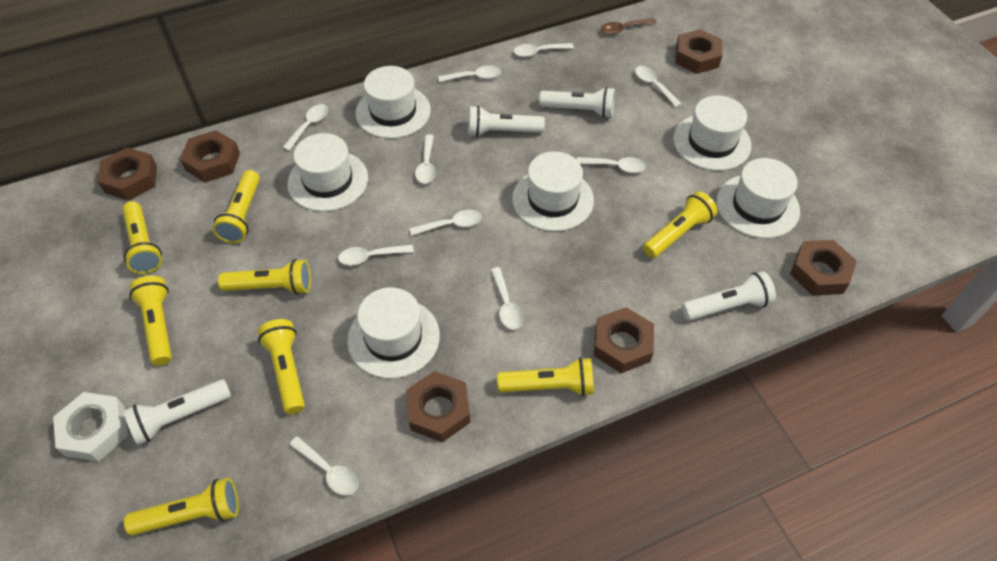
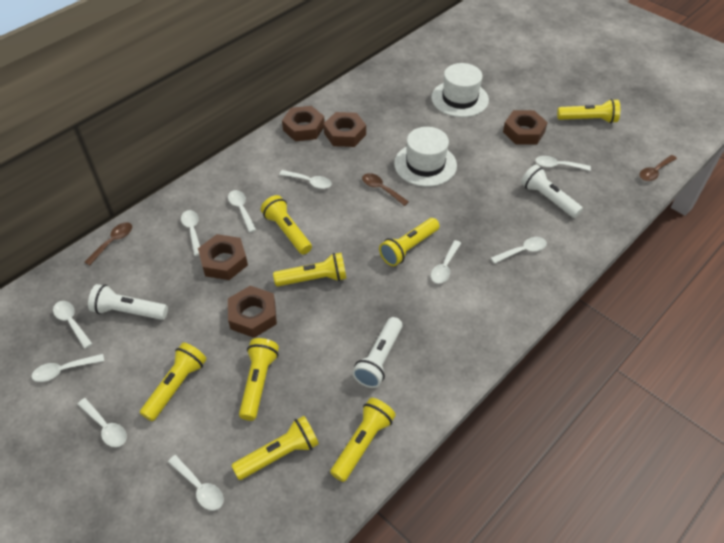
brown nut: [97,147,157,201] [180,130,240,183] [406,371,470,443] [593,307,654,373] [675,29,722,74] [790,240,857,295] = 6 -> [198,234,248,280] [228,286,277,338] [282,106,325,141] [324,112,366,147] [503,110,548,145] = 5
brown spoon: [601,18,657,35] = 1 -> [85,222,132,266] [362,173,409,206] [640,155,677,181] = 3
white flashlight: [124,379,231,445] [468,106,545,137] [539,87,615,118] [682,271,776,321] = 4 -> [88,284,168,320] [352,317,402,388] [521,165,583,218] = 3
white hat: [287,133,368,212] [347,287,440,379] [356,66,431,139] [512,151,594,231] [673,96,751,171] [717,158,800,238] = 6 -> [394,127,457,187] [431,63,489,117] = 2
white nut: [53,392,128,462] = 1 -> none = 0

